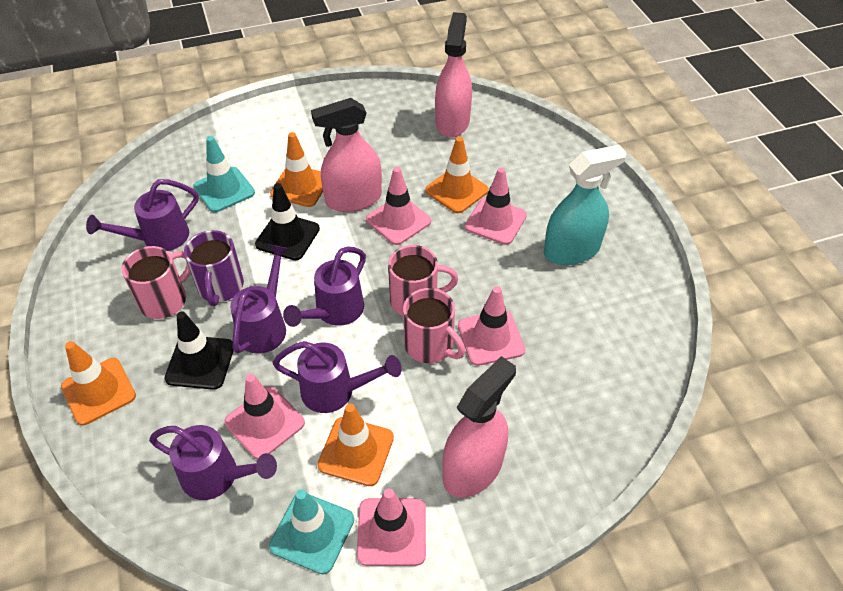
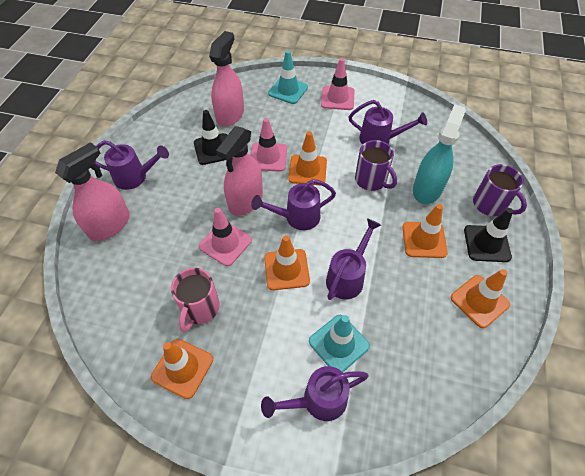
orange traffic cone: [61,341,136,425] [270,132,323,207] [317,404,394,486] [425,136,489,213] = 4 -> [151,339,213,399] [264,235,310,290] [288,131,327,185] [402,204,448,258] [451,269,510,328] = 5
pink mug: [122,246,191,319] [388,245,458,316] [403,288,465,363] = 3 -> [171,268,220,333] = 1
pink traffic cone: [224,374,305,459] [357,488,426,566] [366,167,431,245] [458,286,526,366] [465,167,527,245] = 5 -> [199,208,252,266] [251,118,287,172] [321,58,355,110] = 3
purple mug: [184,230,244,306] = 1 -> [355,140,397,191] [473,164,527,216] = 2

